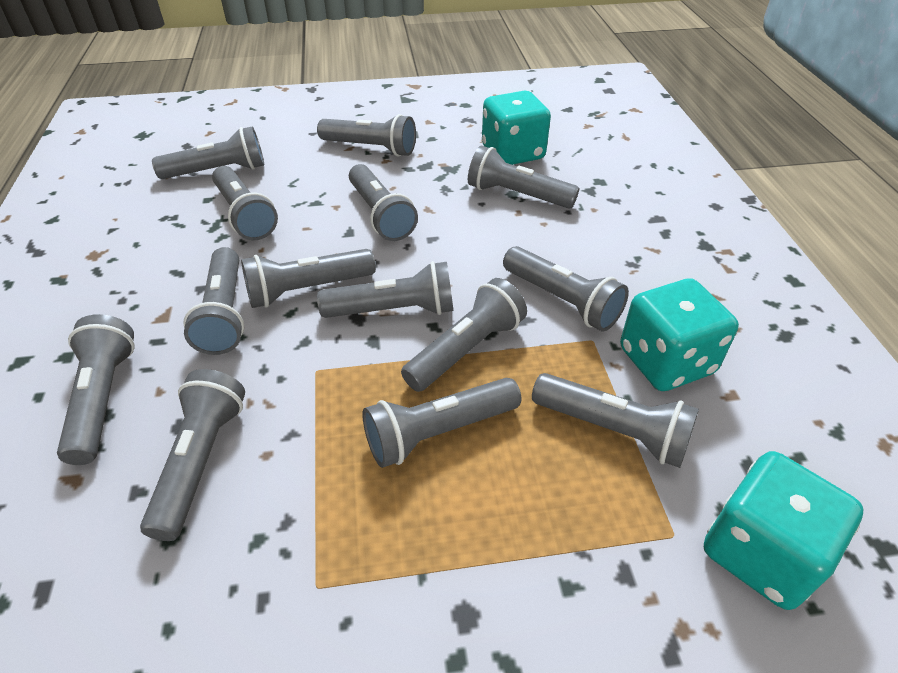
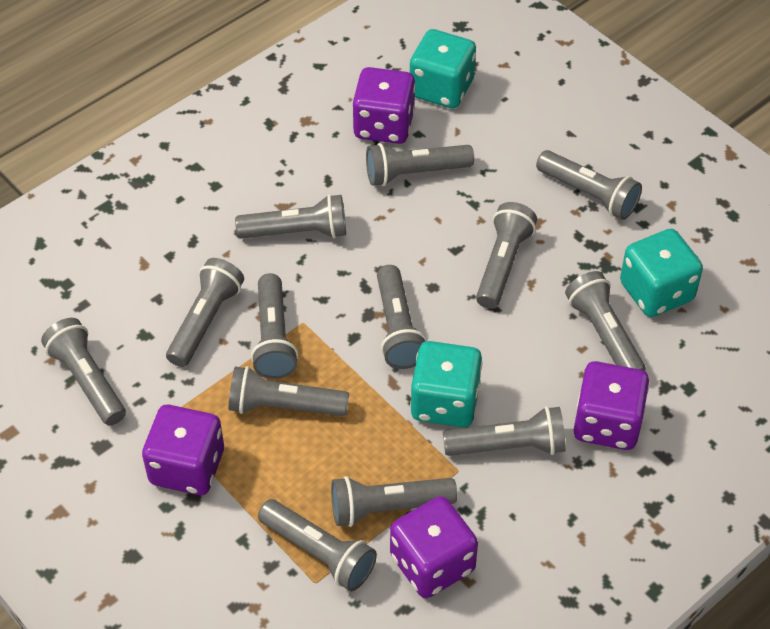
grey flashlight: [57,314,135,465] [140,369,245,541] [152,126,264,179] [183,247,244,355] [212,166,278,240] [241,249,376,308] [317,114,416,157] [317,261,453,318] [349,164,418,241] [362,378,522,468] [401,278,527,392] [468,145,579,209] [503,246,629,332] [532,373,699,468] = 14 -> [41,318,126,426] [166,258,244,367] [229,366,349,416] [235,194,346,239] [251,273,298,379] [258,499,377,591] [331,476,458,527] [366,143,474,186] [377,265,427,369] [443,406,566,456] [476,202,537,309] [536,150,642,220] [565,271,646,371] = 13
purple dice: none = 0 -> [142,405,224,495] [352,67,416,144] [390,496,478,598] [574,361,649,450] = 4

